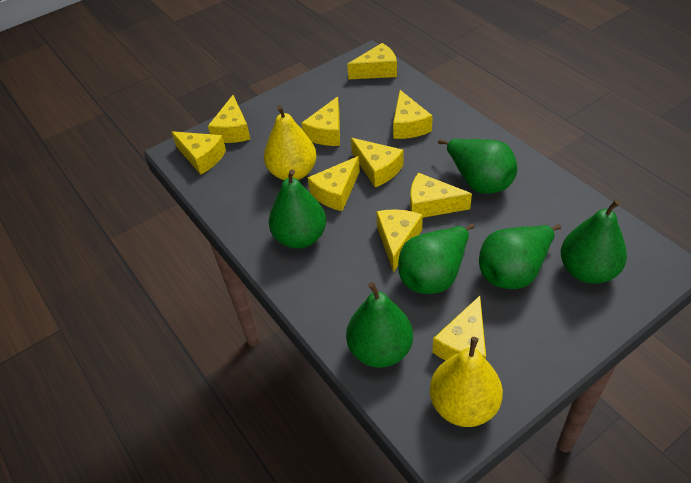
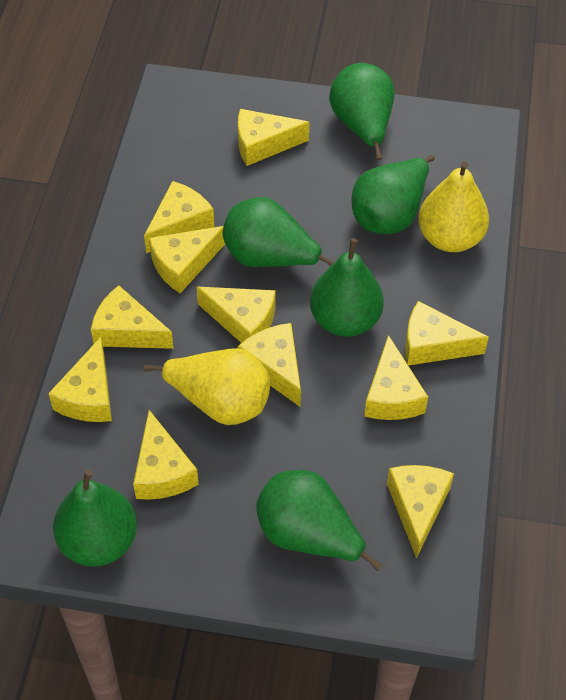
yellow cheese: [171,131,226,175] [208,95,251,143] [301,96,340,146] [308,156,360,211] [347,43,397,79] [351,138,403,187] [376,209,423,273] [393,90,433,139] [410,173,472,218] [432,296,486,361] = 10 -> [48,337,112,422] [91,285,174,349] [133,410,199,500] [144,181,214,253] [149,226,225,293] [197,287,276,343] [238,109,310,166] [238,323,301,407] [364,335,428,420] [387,465,454,558] [405,301,489,366] = 11

